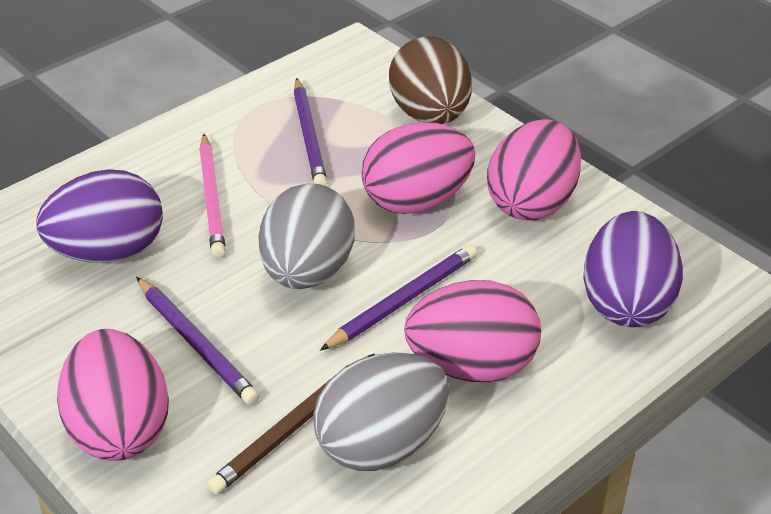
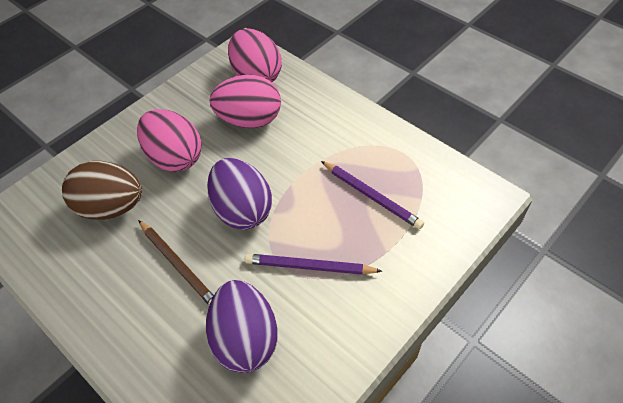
grey egg: [258,183,355,289] [313,352,449,471] = 2 -> none = 0
pink egg: [57,329,169,461] [361,122,475,214] [404,280,541,382] [487,119,581,221] = 4 -> [137,109,202,172] [209,75,281,128] [228,29,282,82] = 3
pink pencil: [199,134,226,258] = 1 -> none = 0
purple pencil: [136,277,259,405] [294,78,328,186] [320,245,477,351] = 3 -> [245,254,382,275] [321,161,424,229] = 2

